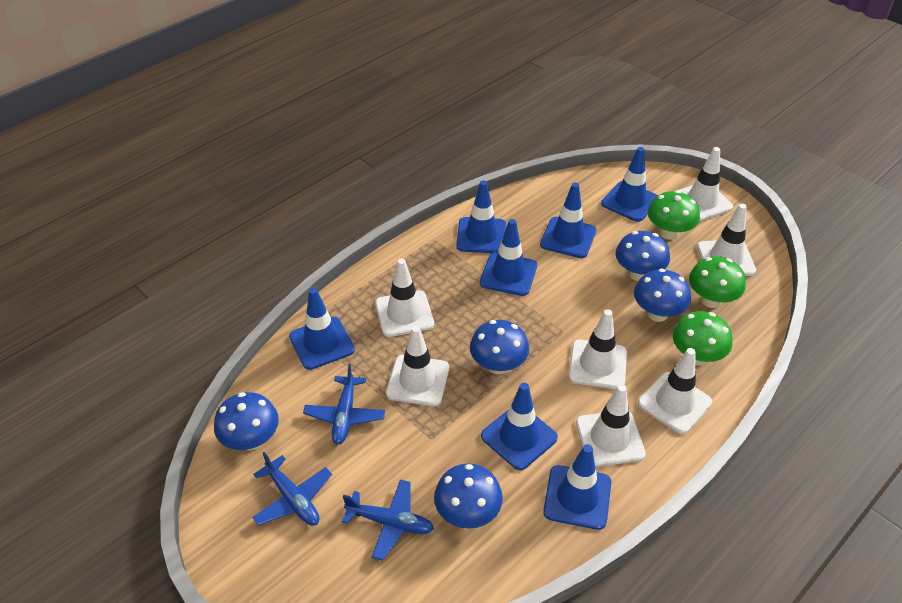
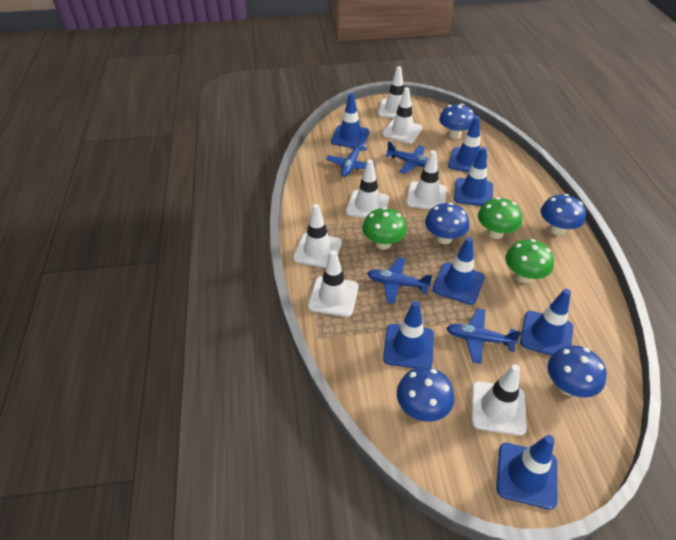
blue plane: [252,452,332,526] [303,364,385,445] [342,479,434,561] = 3 -> [326,137,375,177] [367,257,432,304] [385,141,428,174] [446,308,521,364] = 4

